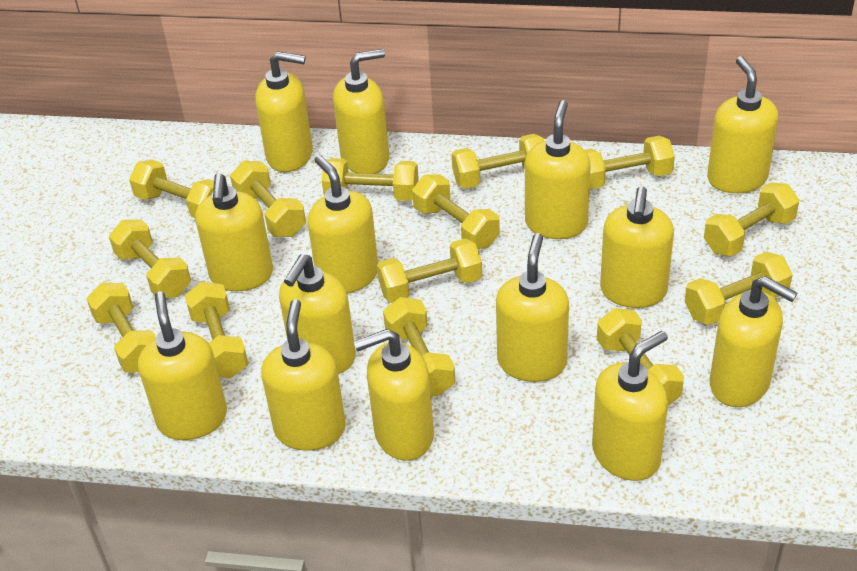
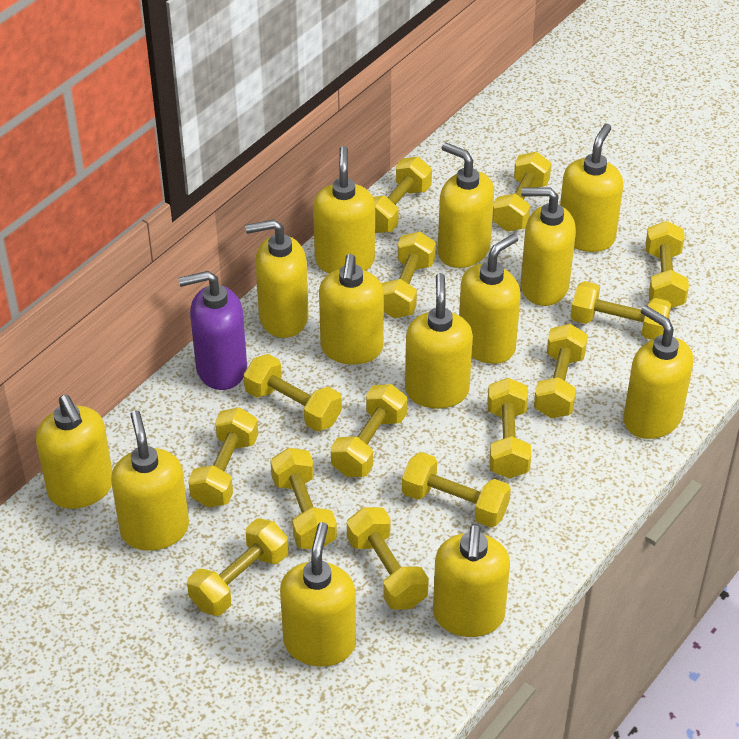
purple soap dispenser: none = 0 -> [178,271,247,390] = 1
yellow soap dispenser: [138,291,227,440] [195,173,273,291] [255,51,313,172] [261,299,346,451] [279,254,356,374] [307,155,378,294] [333,49,389,174] [354,329,434,461] [496,233,569,382] [525,100,591,239] [592,331,668,481] [600,186,674,308] [707,56,778,193] [710,276,797,407] = 14 -> [36,395,112,509] [111,410,189,551] [245,219,309,338] [280,522,356,666] [313,146,375,274] [319,254,384,364] [405,273,473,409] [433,524,510,637] [438,142,494,268] [459,234,521,364] [521,187,576,306] [560,124,623,252] [623,305,693,439] = 13

